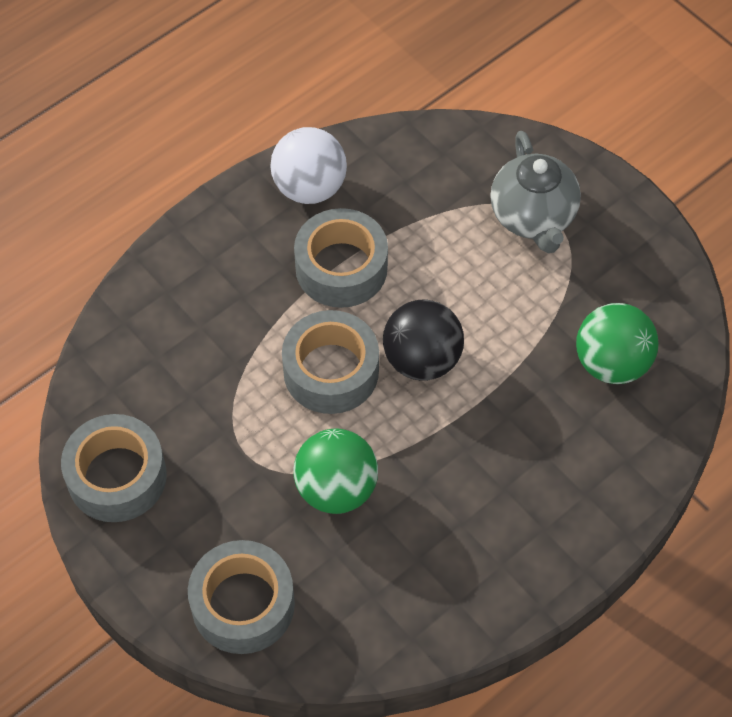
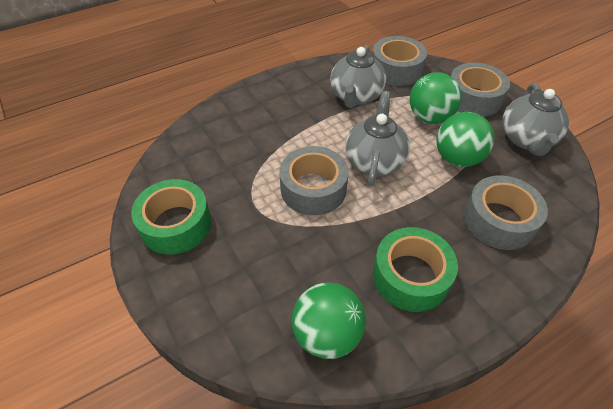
black ball: [383,300,464,381] = 1 -> none = 0
green ball: [293,429,378,514] [576,303,659,384] = 2 -> [292,282,366,359] [410,72,462,124] [436,112,494,167] = 3
green tape: none = 0 -> [131,179,211,255] [373,227,458,312] = 2
grey teapot: [490,131,581,253] = 1 -> [330,45,386,108] [345,91,410,187] [502,83,569,156] = 3
white ball: [270,127,347,204] = 1 -> none = 0

